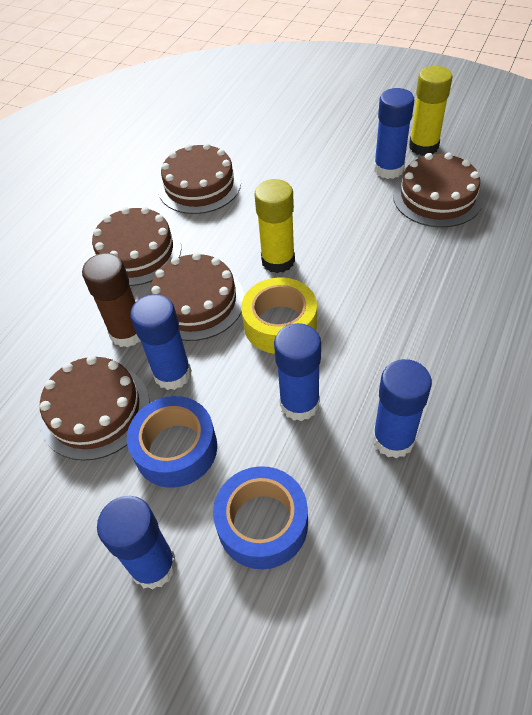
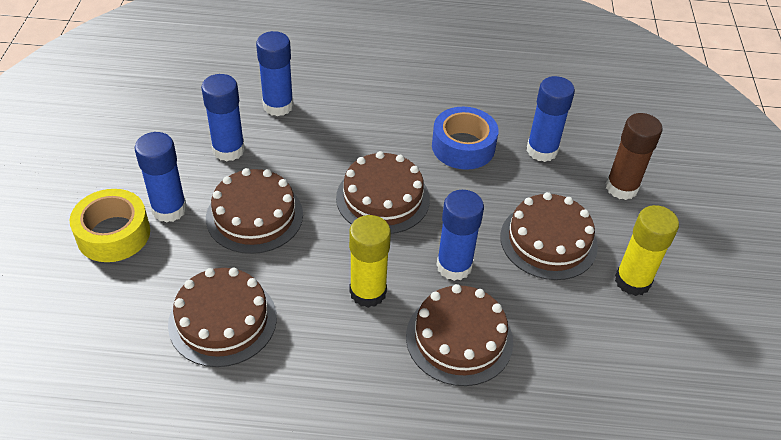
blue tape: [127,396,217,488] [213,466,308,569] = 2 -> [432,107,498,170] = 1

